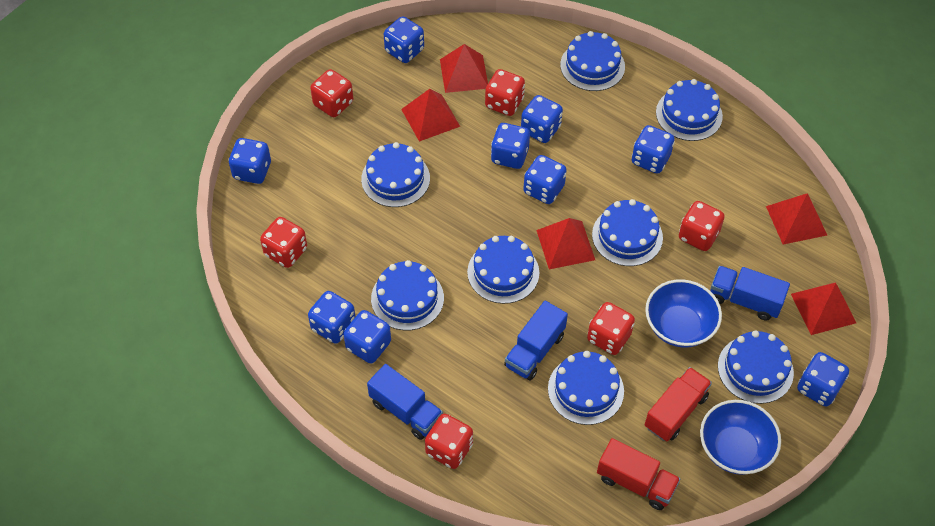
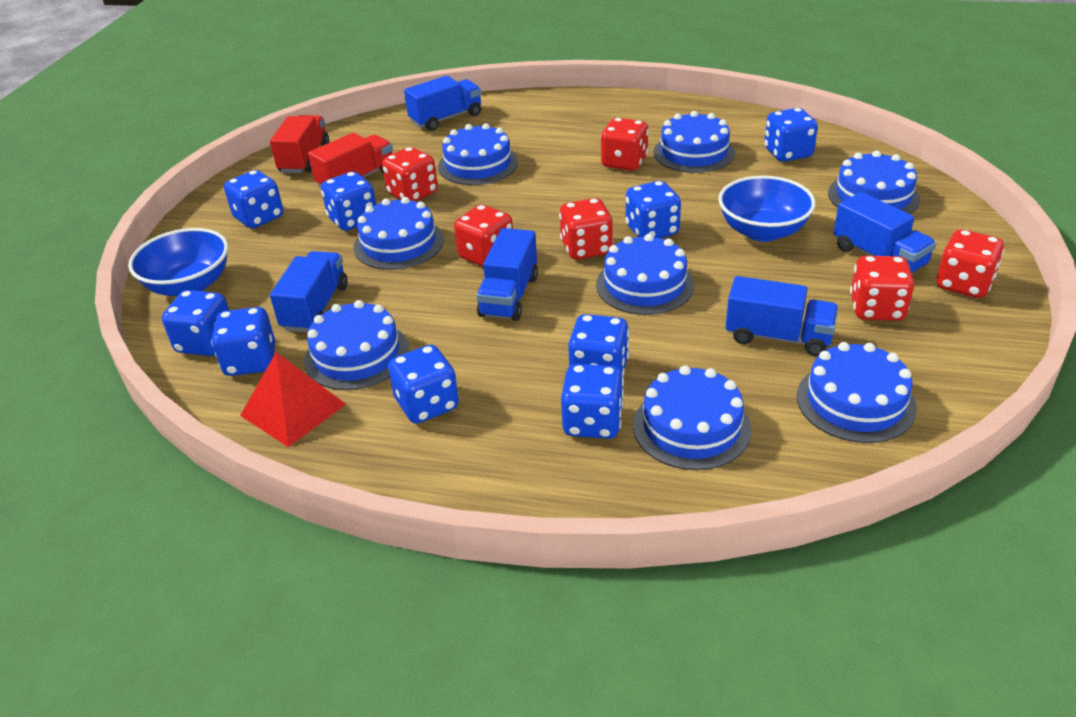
blue truck: [367,364,443,440] [504,301,568,380] [710,266,790,320] = 3 -> [270,251,348,332] [404,76,482,131] [477,228,538,321] [725,276,838,356] [834,192,936,273] = 5
red pyramid: [401,89,460,142] [440,44,488,93] [536,218,595,270] [766,193,827,245] [791,282,856,335] = 5 -> [240,352,346,447] = 1

